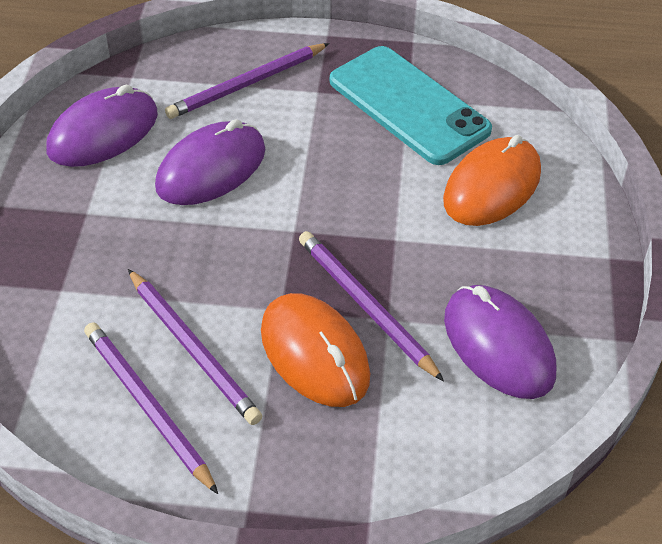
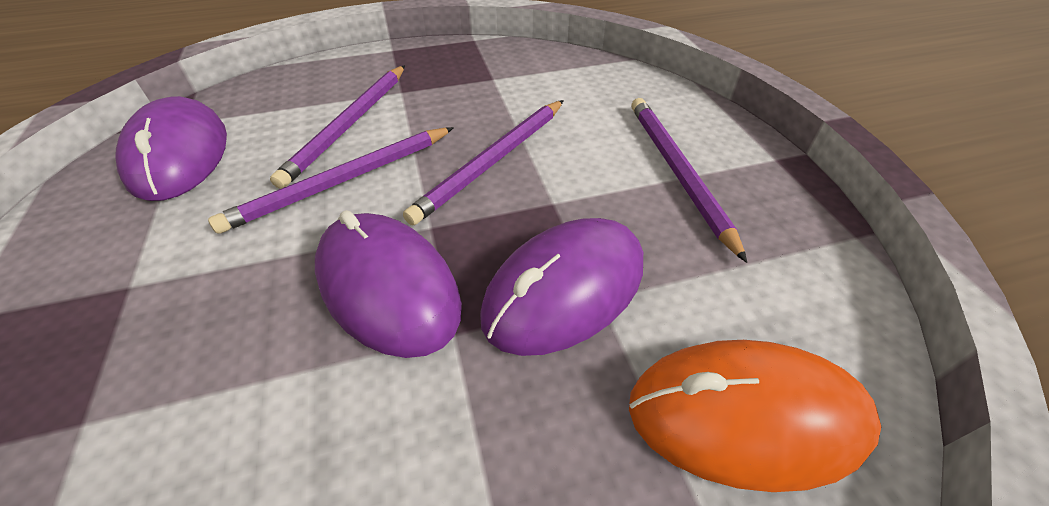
orange mouse: [261,293,370,407] [443,135,541,226] = 2 -> [629,340,881,492] = 1
turquoise phone: [330,46,492,165] = 1 -> none = 0

